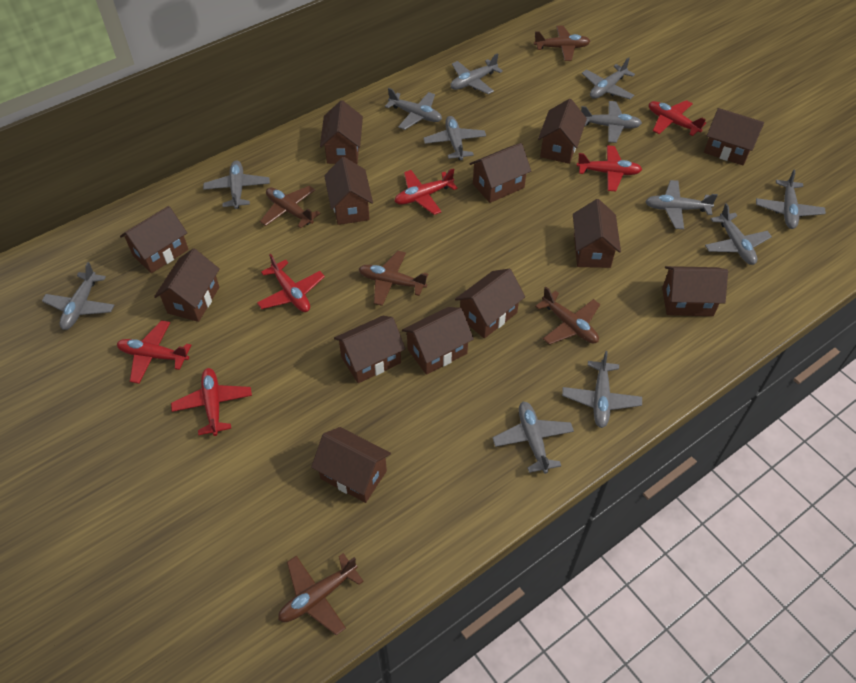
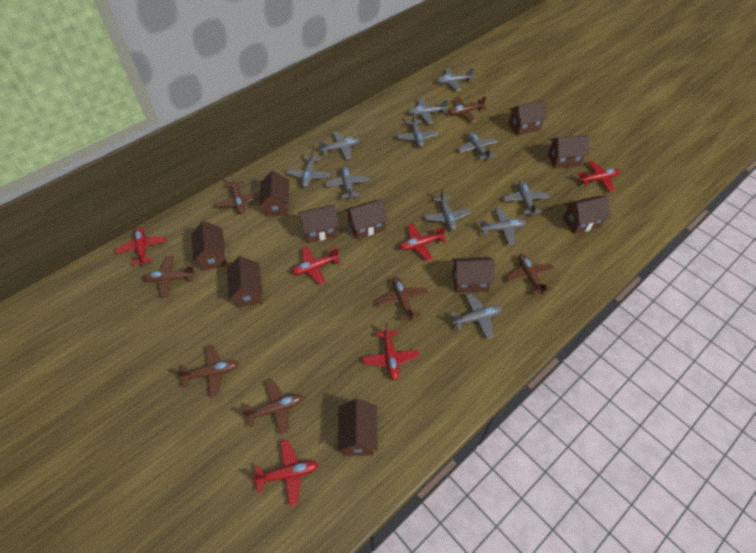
brown house: [120,206,189,273] [154,248,220,322] [311,427,391,503] [320,100,363,164] [324,157,373,225] [334,316,406,383] [402,307,474,375] [455,268,525,339] [469,143,531,203] [538,99,587,164] [573,199,621,268] [662,266,728,316] [704,108,764,166] = 13 -> [191,221,226,271] [227,256,262,308] [259,170,289,217] [299,205,339,243] [338,399,378,456] [345,199,388,239] [452,257,495,293] [508,100,547,136] [548,135,589,168] [563,196,610,234] = 10
brown plane: [260,186,321,228] [278,553,364,635] [359,251,428,306] [534,26,590,61] [535,287,600,345] = 5 -> [143,256,196,298] [176,345,239,398] [215,174,260,214] [242,379,303,436] [377,277,428,321] [448,96,487,122] [506,254,555,295] = 7
grey plane: [42,262,114,330] [203,161,270,209] [385,88,442,130] [423,116,486,160] [450,53,503,94] [493,402,574,474] [562,351,642,428] [581,101,642,143] [582,57,635,99] [645,180,718,229] [705,203,772,265] [756,169,826,229] = 12 -> [286,149,330,188] [319,131,360,159] [325,166,370,199] [397,112,438,148] [408,98,448,124] [424,189,471,231] [436,68,474,91] [450,293,502,339] [458,132,497,160] [479,208,526,245] [503,181,549,216] = 11

